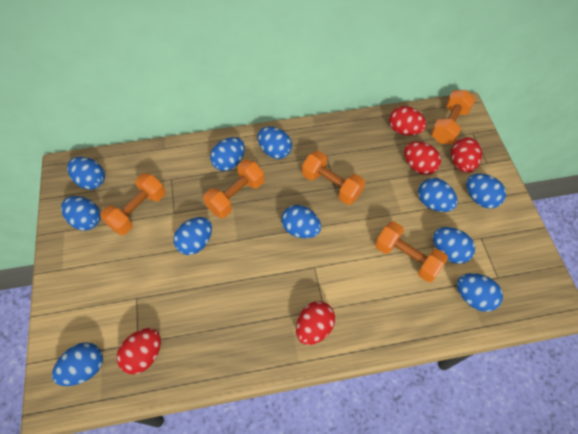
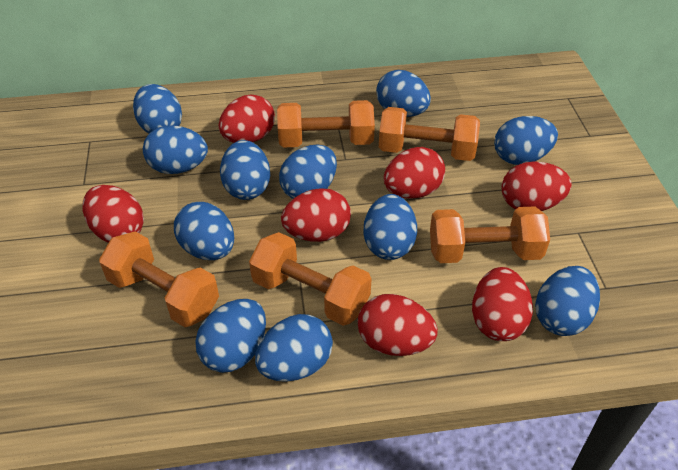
red egg: [117,328,161,375] [296,301,335,345] [389,106,427,136] [404,141,441,175] [451,138,482,173] = 5 -> [82,185,144,243] [218,95,275,143] [281,188,351,242] [357,294,438,356] [384,147,445,199] [472,267,533,341] [502,161,572,211] = 7

